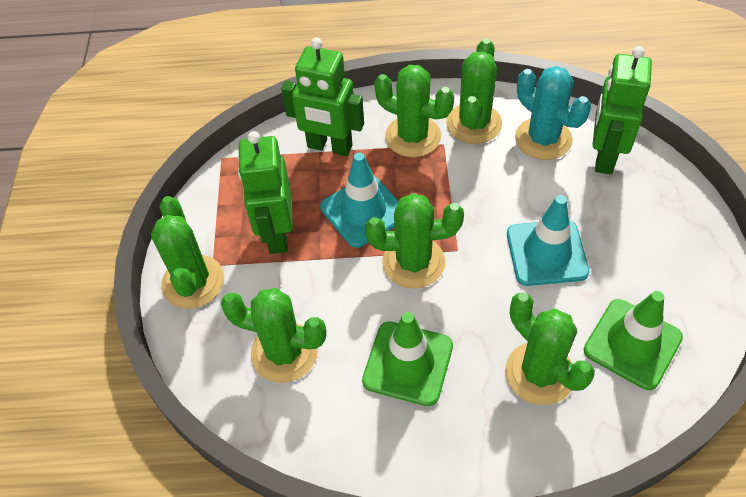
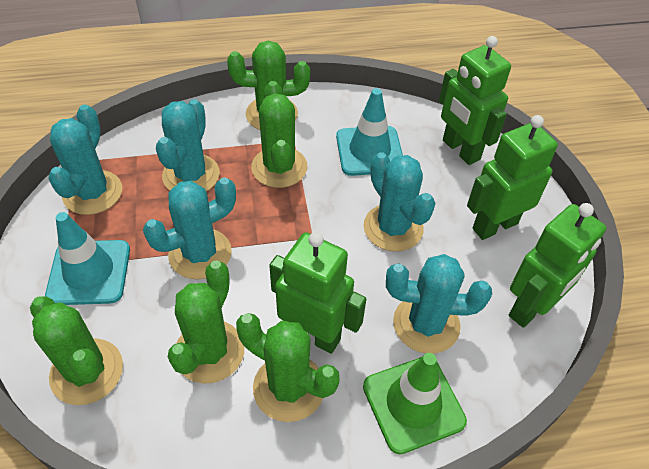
green cactus: [151,196,224,309] [221,288,327,383] [365,193,464,288] [374,65,454,157] [446,38,502,144] [505,293,595,405] = 6 -> [30,296,123,405] [168,260,244,384] [227,41,310,130] [236,313,340,422] [251,81,307,188] = 5
green robot: [238,131,293,254] [281,37,364,156] [593,46,652,174] = 3 -> [269,232,366,354] [439,36,511,165] [467,115,558,240] [509,203,606,328] = 4
green traffic cone: [362,312,453,406] [584,291,683,390] = 2 -> [363,353,467,454] = 1
turquoise cactus: [515,66,591,160] = 1 -> [48,105,122,215] [143,177,236,279] [156,99,220,191] [363,152,435,252] [386,254,492,354] = 5

